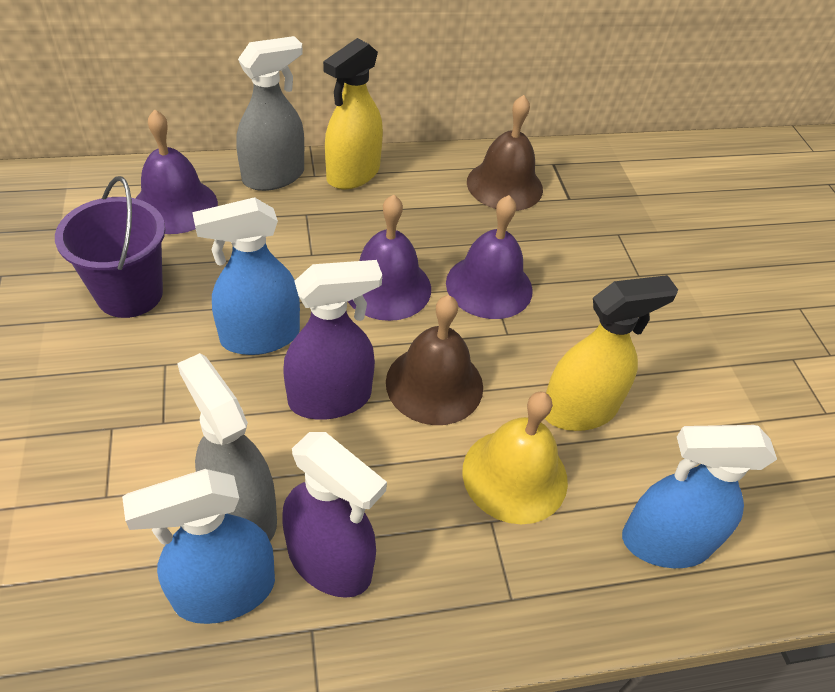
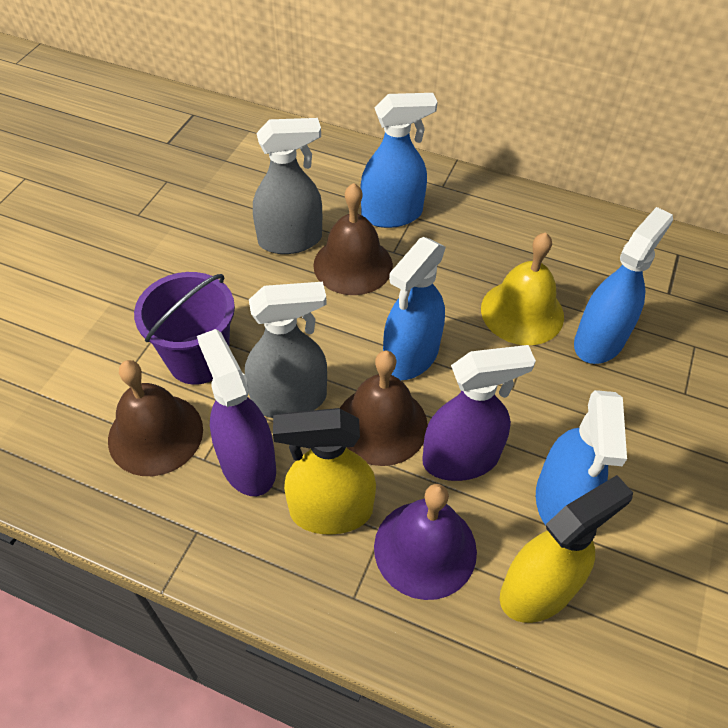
blue spray bottle: [122,469,275,624] [192,197,300,355] [622,425,777,568] = 3 -> [361,93,437,228] [383,237,446,380] [536,390,627,525] [574,207,673,364] = 4
brown bell: [386,295,483,425] [467,95,543,211] = 2 -> [108,360,203,476] [313,183,393,295] [340,351,428,466] = 3
purple bell: [135,109,218,234] [347,194,431,321] [446,195,533,319] = 3 -> [374,484,477,600] = 1

